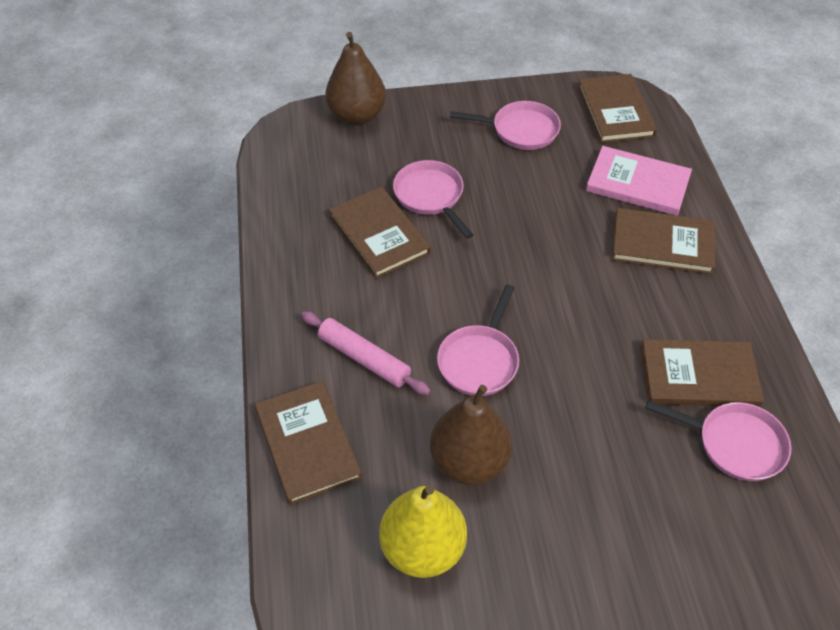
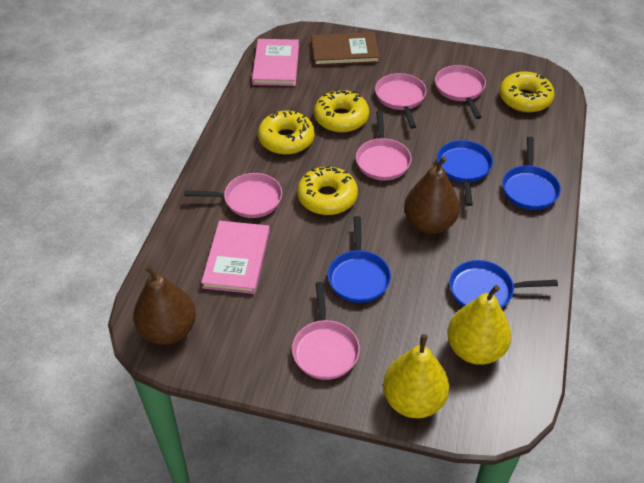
blue pan: none = 0 -> [328,216,391,303] [437,140,493,206] [450,260,558,308] [502,137,561,210] = 4
brown book: [255,381,362,505] [329,186,431,279] [578,74,657,143] [612,208,715,274] [641,339,764,407] = 5 -> [312,32,380,66] = 1
pink book: [586,146,692,216] = 1 -> [201,221,270,294] [252,39,299,86] = 2
pink pan: [393,160,473,239] [437,284,519,396] [450,101,561,150] [645,400,791,481] = 4 -> [184,173,282,218] [292,282,360,380] [356,111,411,181] [375,73,427,129] [435,65,486,119] = 5
pink rolling pin: [301,311,430,395] = 1 -> none = 0
yellow donut: none = 0 -> [258,111,315,155] [297,166,358,215] [314,89,369,133] [499,71,555,113] = 4
yellow pear: [379,485,467,578] = 1 -> [383,334,449,418] [447,285,511,365] = 2

